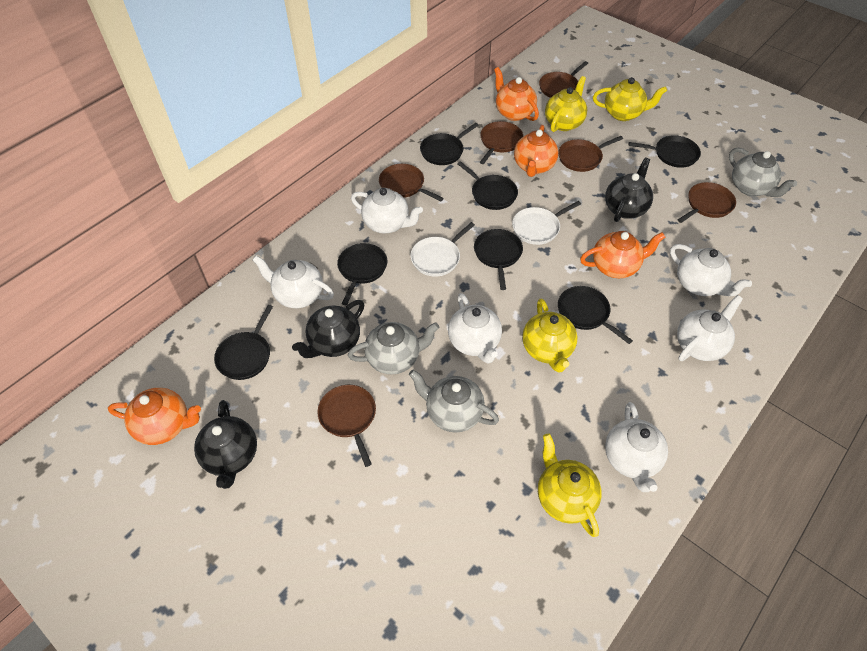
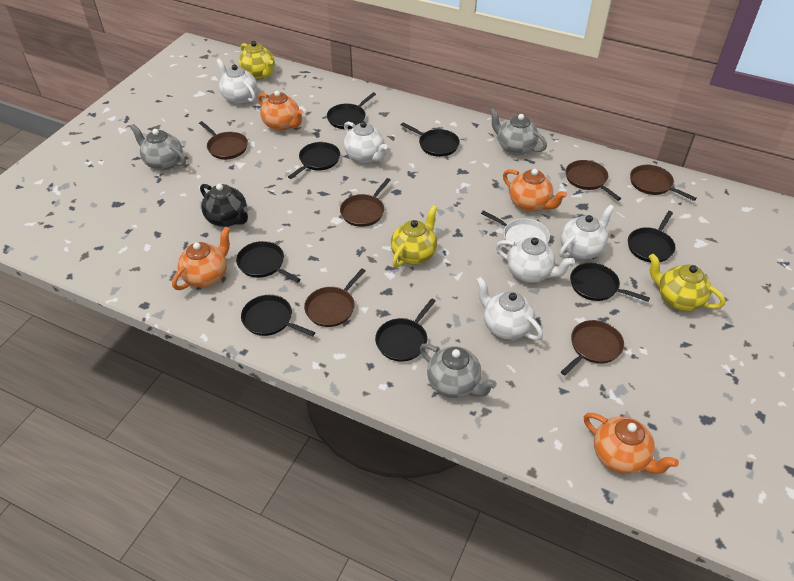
black pan: [214,305,273,380] [337,243,387,305] [420,123,478,165] [458,161,518,210] [474,229,523,290] [558,286,633,344] [629,135,701,168] = 7 -> [236,241,301,283] [241,295,315,337] [288,142,340,179] [327,92,376,129] [375,298,436,362] [401,123,460,157] [570,263,650,302] [628,211,676,262] = 8
black teapot: [194,400,257,489] [292,300,364,358] [605,157,653,222] = 3 -> [200,184,249,227] = 1
white pan: [411,222,475,277] [512,201,581,245] = 2 -> [481,210,550,247] = 1
white teapot: [252,255,334,308] [351,188,423,233] [448,293,502,364] [605,402,668,492] [670,244,752,296] [677,295,743,361] = 6 -> [216,58,257,104] [344,121,388,163] [476,277,543,340] [496,237,575,283] [559,204,615,259] = 5
yellow teapot: [522,299,577,373] [538,433,602,537] [545,76,587,132] [593,77,667,121] = 4 -> [238,41,275,80] [391,205,437,268] [649,254,725,311] = 3

